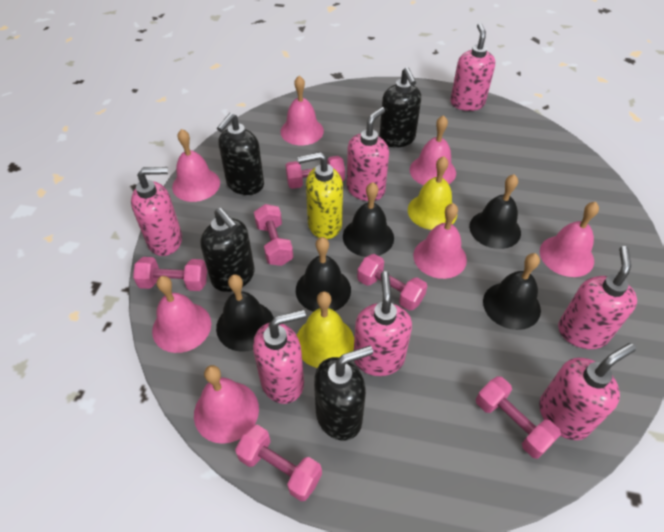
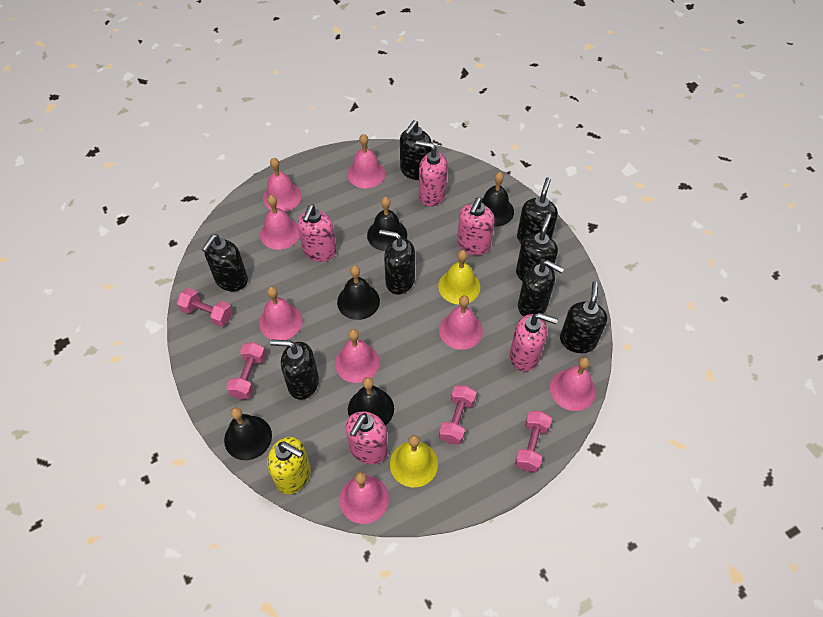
black soap dispenser: [200,208,255,292] [217,113,264,195] [314,346,373,441] [379,67,421,147] = 4 -> [202,234,248,291] [270,340,319,400] [379,229,415,295] [400,120,432,180] [516,214,558,281] [517,177,558,243] [518,260,564,317] [560,281,607,353] = 8
pink bell: [152,276,211,353] [172,129,220,202] [194,365,259,444] [280,76,324,146] [410,115,456,185] [413,203,467,279] [540,202,599,277] = 7 -> [259,287,303,340] [260,195,300,250] [263,158,302,212] [335,329,380,383] [339,472,389,524] [347,134,385,188] [439,295,483,350] [550,357,596,411] = 8
pink dumbbell: [133,257,207,291] [235,425,322,501] [254,204,293,266] [286,156,345,189] [357,254,427,311] [476,376,561,459] = 6 -> [177,288,233,327] [226,342,266,399] [439,385,476,445] [515,411,552,472] = 4
pink soap dispenser: [131,167,182,256] [253,309,306,404] [347,107,389,201] [354,271,412,376] [450,23,495,111] [539,343,636,440] [558,246,637,349] = 7 -> [297,204,337,262] [346,411,388,464] [416,140,448,207] [457,197,495,255] [510,313,558,371] = 5

